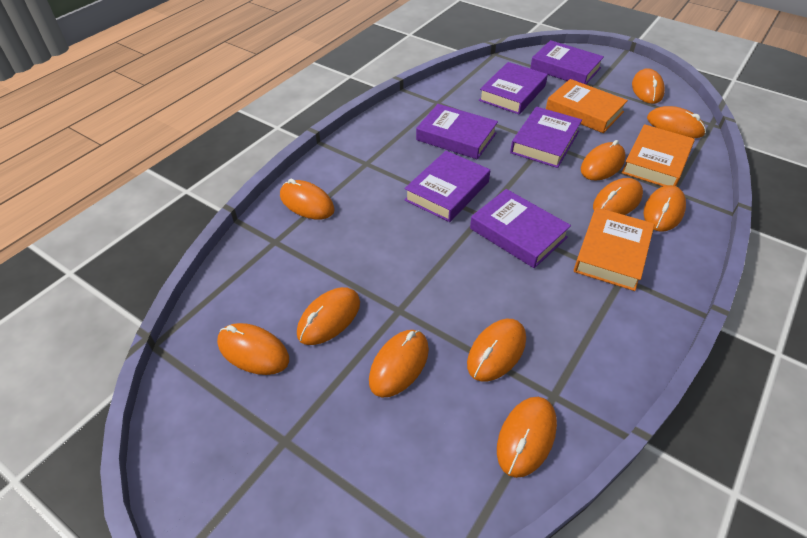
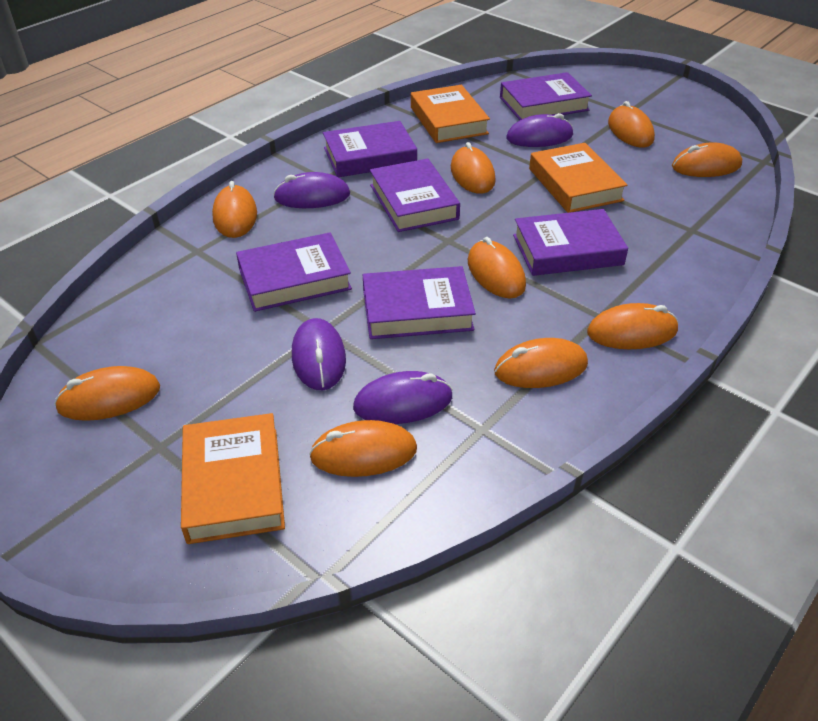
orange mouse: [217,323,289,375] [280,179,335,219] [297,287,360,345] [369,330,429,397] [467,319,526,382] [497,397,557,478] [581,140,626,181] [593,178,643,215] [632,68,665,104] [644,185,686,232] [647,106,706,138] = 11 -> [54,366,160,421] [212,181,257,238] [309,420,417,477] [451,142,496,194] [468,237,526,299] [494,338,588,388] [587,303,678,349] [608,101,655,148] [672,142,742,177] = 9
purple mouse: none = 0 -> [273,172,350,208] [292,318,346,390] [353,371,453,424] [506,113,573,147] = 4

